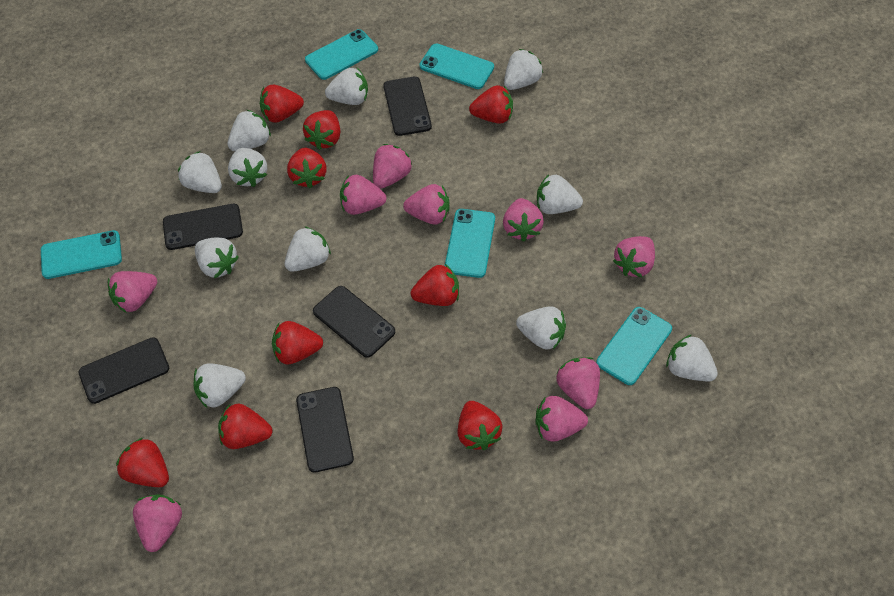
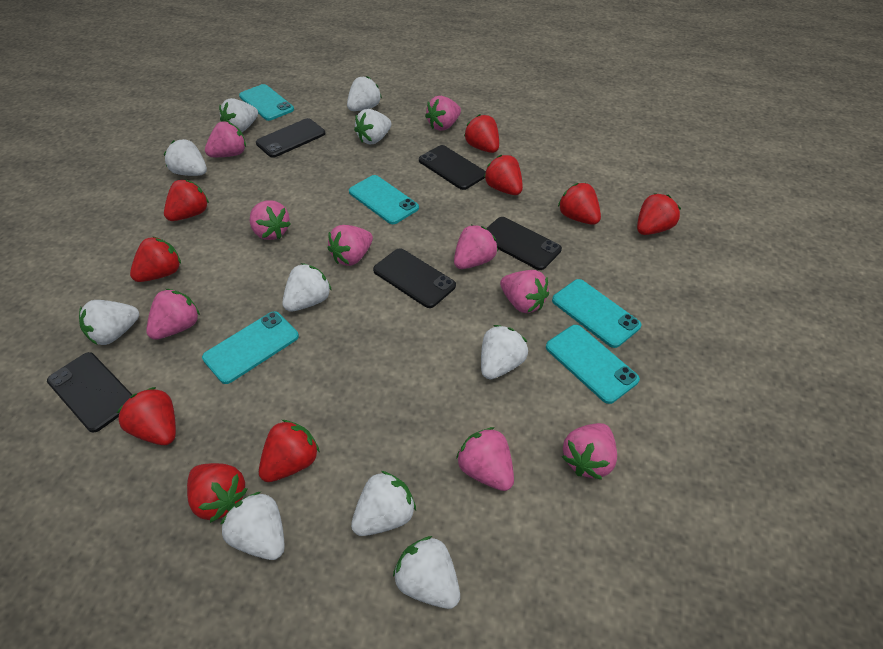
white strawberry: [178,151,222,193] [194,363,246,408] [195,238,239,278] [228,110,271,151] [228,148,267,187] [285,226,331,272] [325,68,368,105] [504,49,543,90] [516,306,566,350] [537,174,583,214] [666,334,718,381] = 11 -> [79,300,139,345] [164,139,207,176] [219,98,258,132] [220,491,285,560] [282,263,332,312] [347,76,382,111] [351,471,416,536] [354,109,391,144] [393,536,460,609] [481,325,528,379] = 10

